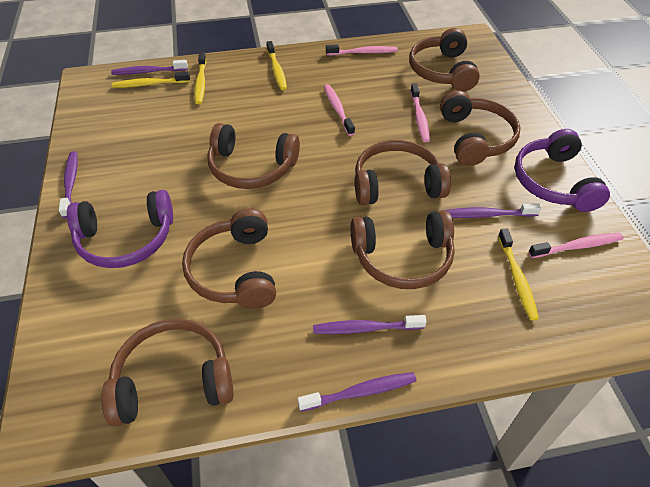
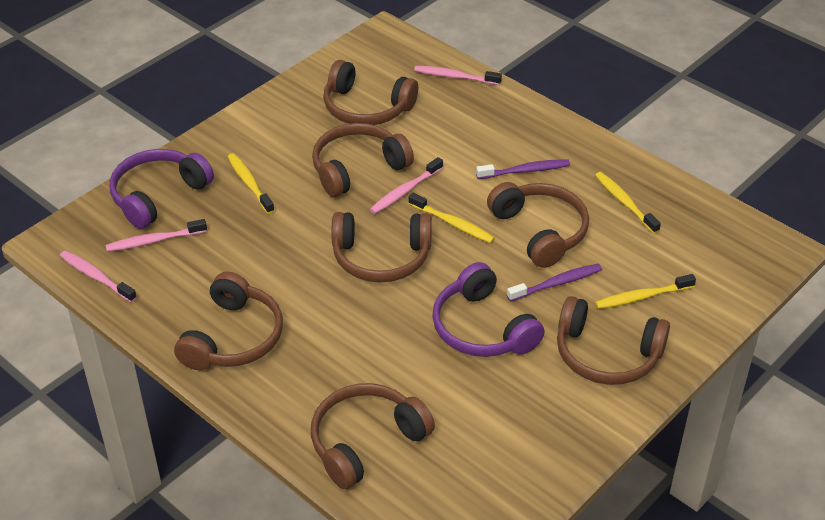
purple toothbrush: [59,151,78,218] [111,60,188,75] [297,372,417,411] [313,315,427,334] [445,203,541,218] = 5 -> [476,159,570,179] [507,264,602,302] = 2

